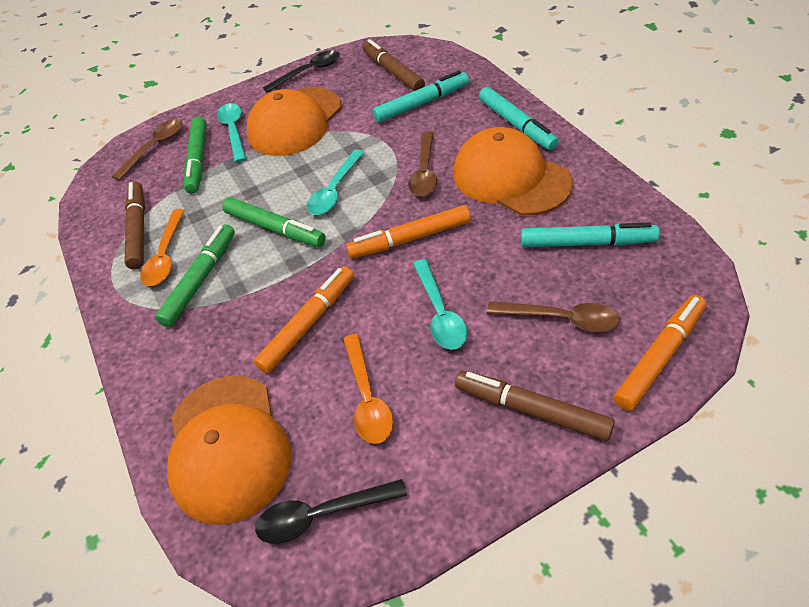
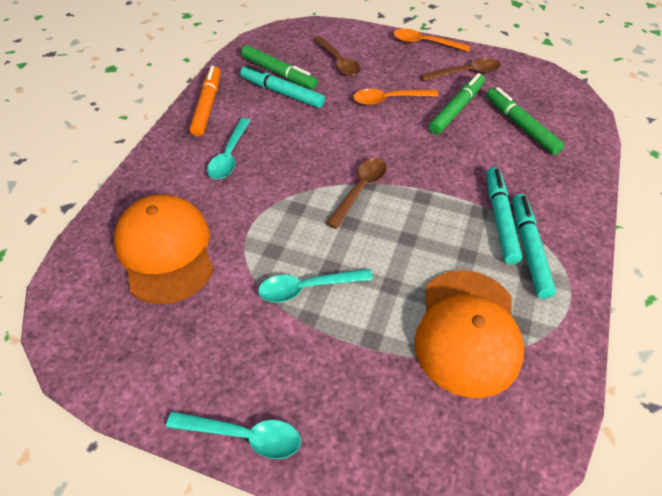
black spoon: [255,479,407,544] [263,50,340,93] = 2 -> none = 0
brown marker: [124,181,145,269] [363,39,425,91] [455,371,615,441] = 3 -> none = 0
orange cap: [167,376,291,525] [247,87,342,156] [453,127,573,215] = 3 -> [114,194,214,304] [414,270,524,398] = 2
orange marker: [254,266,354,374] [346,205,471,258] [614,295,706,411] = 3 -> [190,66,221,136] = 1

